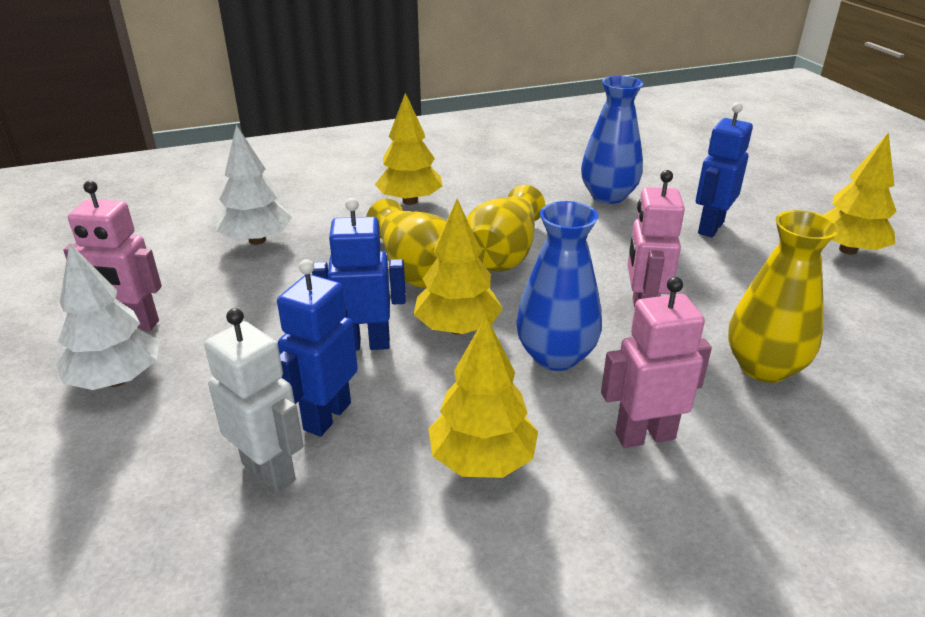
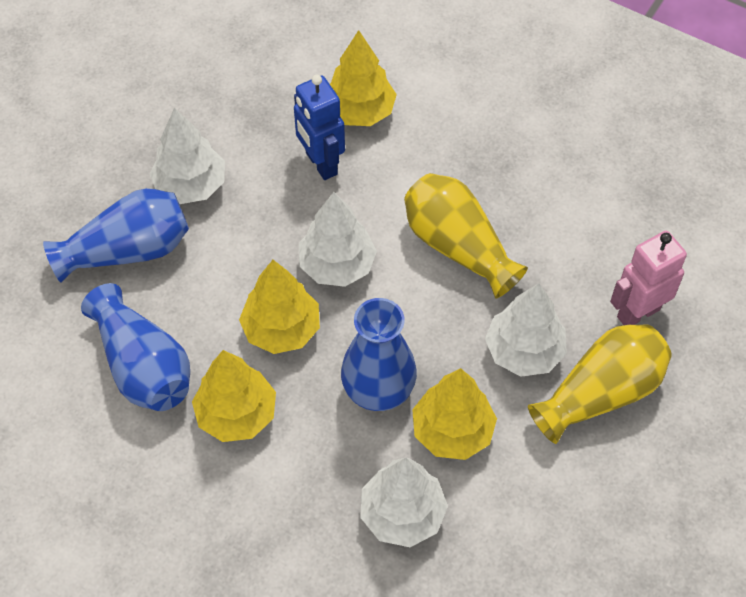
blue robot: [277,259,358,436] [312,198,406,351] [696,102,753,237] = 3 -> [294,75,345,180] = 1
blue vase: [516,201,602,371] [581,76,643,204] = 2 -> [43,188,189,282] [81,283,190,411] [341,298,417,411] = 3
pink robot: [63,181,162,331] [601,277,712,448] [627,170,685,307] = 3 -> [610,231,687,325] = 1
white robot: [204,308,303,493] = 1 -> none = 0
white tree: [56,243,160,390] [217,125,292,245] = 2 -> [150,108,225,204] [299,192,377,287] [360,457,448,547] [485,283,567,377] = 4
yellow vase: [366,199,447,288] [467,185,545,272] [728,210,839,383] = 3 -> [404,173,528,298] [528,324,672,444] = 2

